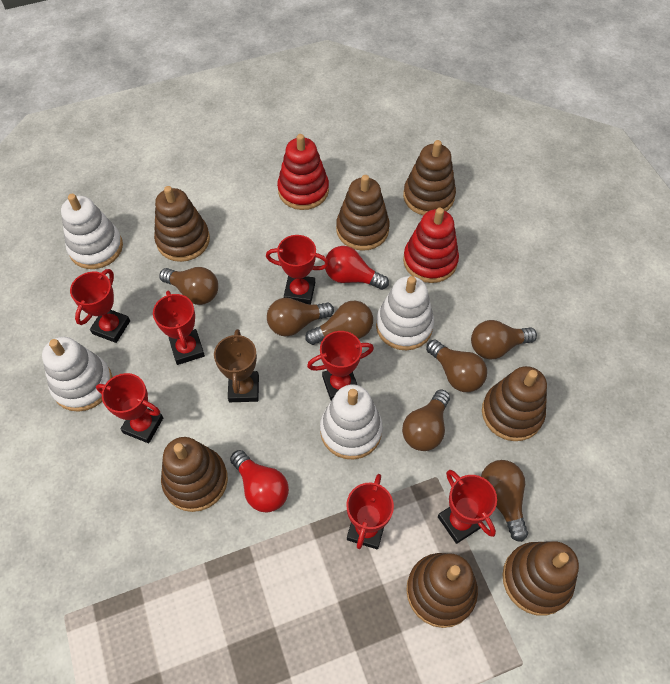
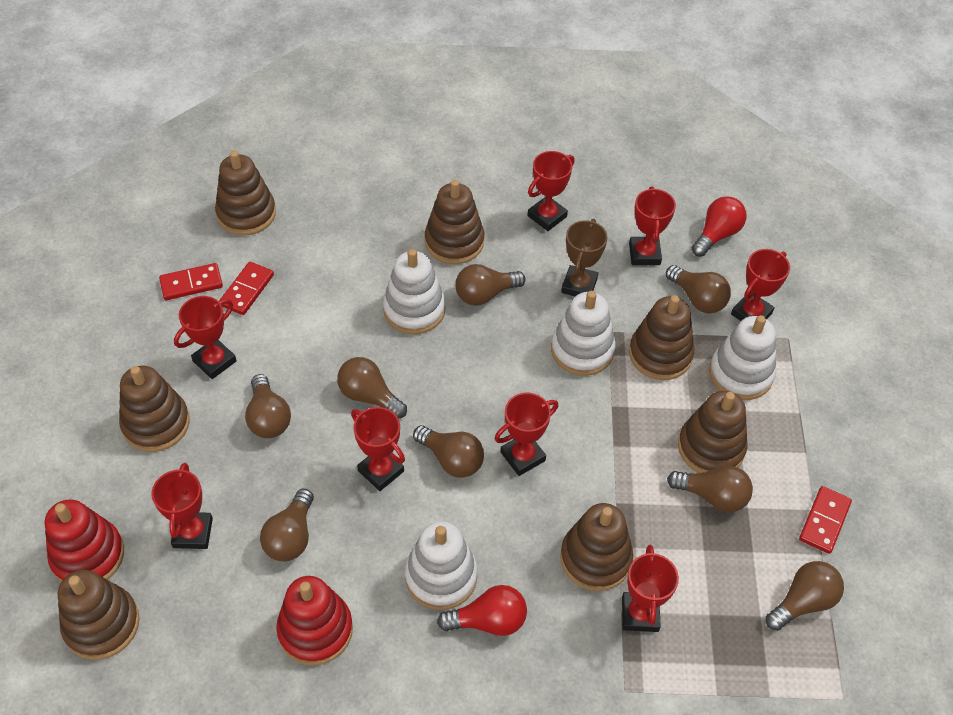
brown light bulb: [159,267,218,305] [267,298,334,337] [305,301,373,345] [402,390,450,451] [426,339,487,392] [471,320,537,359] [481,460,528,542] = 7 -> [245,374,291,438] [260,489,314,561] [337,357,407,419] [413,425,484,478] [455,264,526,306] [666,265,731,313] [667,466,753,512] [766,561,844,631] = 8
red domino: none = 0 -> [159,263,223,300] [219,262,274,315] [799,486,852,554] = 3
red trophy: [70,269,130,343] [96,373,163,443] [153,291,205,365] [266,235,329,305] [307,331,374,401] [346,474,394,549] [438,470,497,544] = 7 -> [151,463,213,549] [174,296,237,379] [351,407,405,491] [494,393,558,476] [528,151,575,231] [622,545,679,632] [629,186,676,265] [731,249,790,321] = 8

